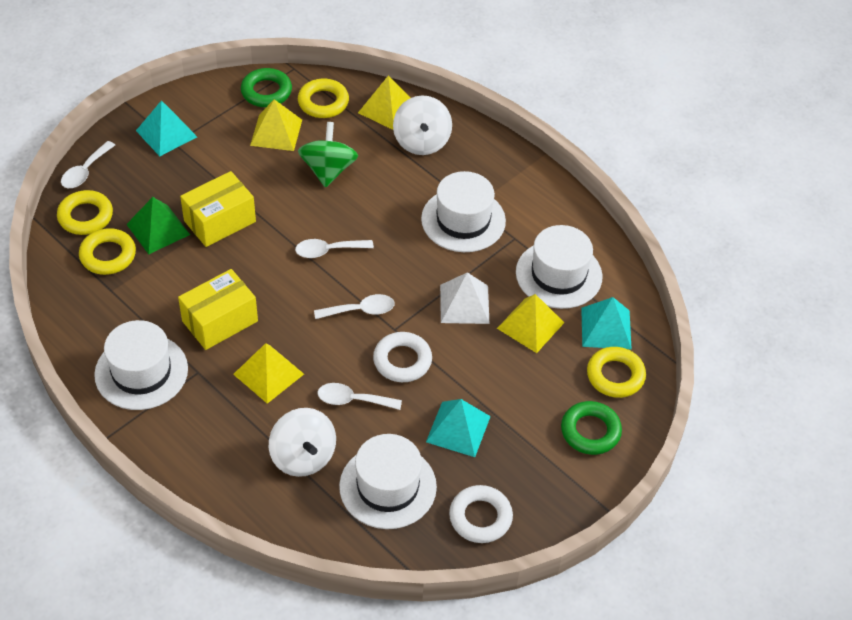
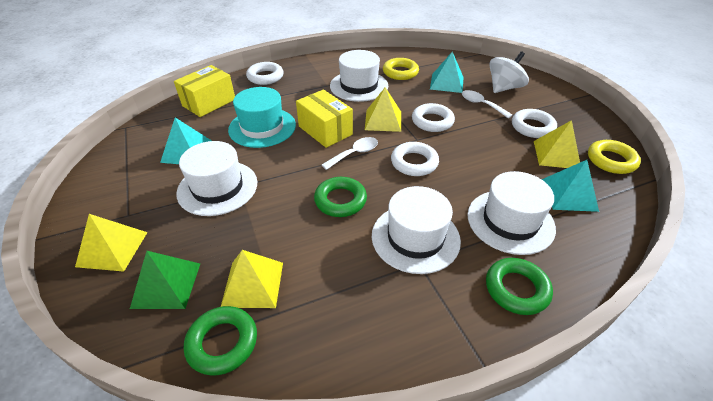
green ring: [241,68,292,107] [561,401,622,455] = 2 -> [184,306,257,376] [314,177,367,217] [486,258,553,315] = 3
green spinning top: [298,122,358,188] = 1 -> none = 0
turquoise hat: none = 0 -> [228,87,296,148] = 1
white pyramid: [440,272,489,324] = 1 -> none = 0
white ring: [373,332,432,382] [449,485,513,543] = 2 -> [246,62,283,85] [391,142,439,176] [412,103,455,132] [512,109,557,138] = 4
white spinning top: [269,408,336,477] [393,96,452,155] = 2 -> [489,51,529,93] = 1
white spoon: [61,141,115,188] [295,239,374,258] [314,294,395,319] [318,383,402,410] = 4 -> [322,137,378,170] [462,90,512,118] = 2
yellow ring: [57,190,113,235] [79,228,136,275] [298,79,349,118] [587,347,646,398] = 4 -> [383,58,419,80] [588,140,641,174] = 2

